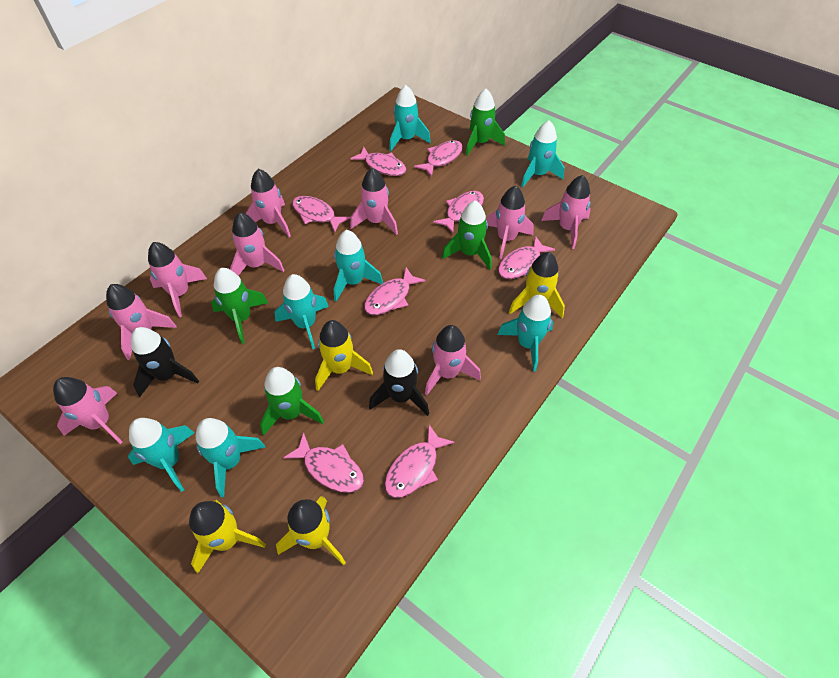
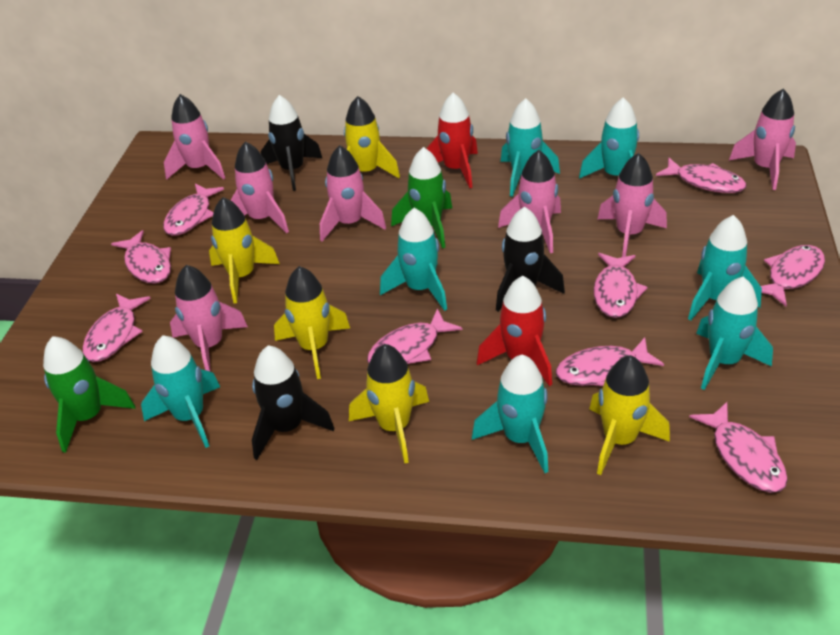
black rocket: [131,327,199,397] [369,349,429,416] = 2 -> [252,345,334,460] [261,95,322,191] [496,207,565,312] = 3
green rocket: [211,268,268,344] [260,367,324,436] [442,200,491,270] [466,89,505,156] = 4 -> [43,336,135,453] [391,147,452,248] = 2
pink fish: [283,432,364,493] [292,196,350,232] [350,147,406,176] [364,267,426,315] [385,425,455,498] [414,140,463,177] [433,191,484,233] [498,236,555,279] = 8 -> [82,294,151,362] [111,230,171,284] [163,184,224,236] [367,308,462,364] [555,338,664,386] [594,253,648,318] [656,157,746,193] [689,402,788,493] [761,245,825,306] = 9
pink rocket: [53,377,122,444] [106,284,176,360] [148,242,207,317] [230,212,285,276] [245,169,291,237] [350,168,398,235] [425,325,481,395] [487,185,534,259] [541,175,591,249] = 9 -> [164,94,225,180] [170,265,248,372] [231,142,289,233] [320,145,386,242] [498,150,561,253] [597,153,667,257] [729,89,796,190] = 7
red rocket: none = 0 -> [426,93,478,188] [477,276,552,386] = 2
yellow rocket: [189,500,266,574] [276,496,346,566] [315,320,373,391] [509,252,565,318] = 4 -> [209,197,279,303] [274,266,350,379] [344,96,400,178] [349,344,429,464] [589,355,670,475] = 5

